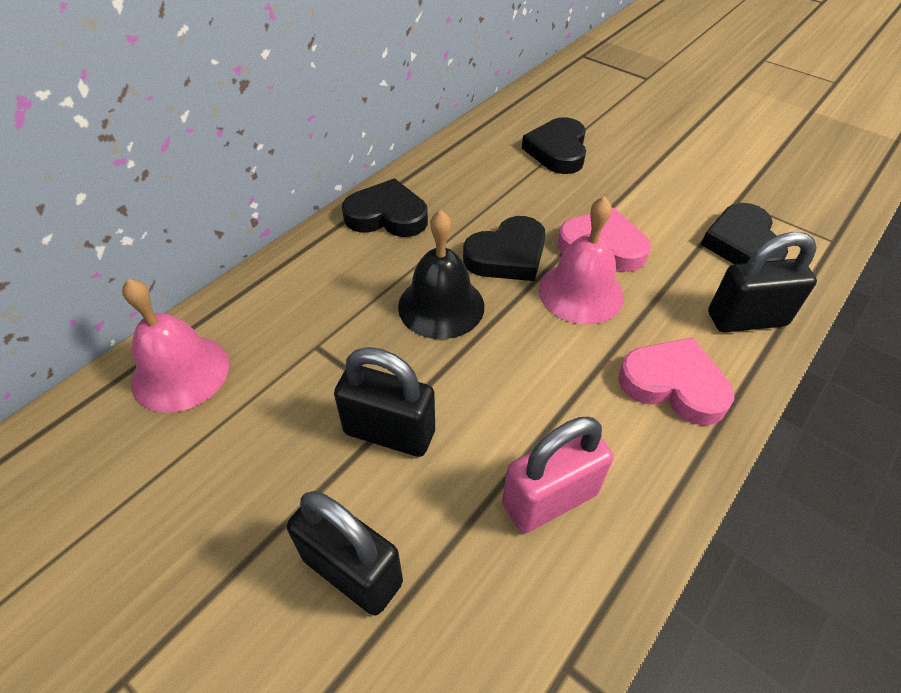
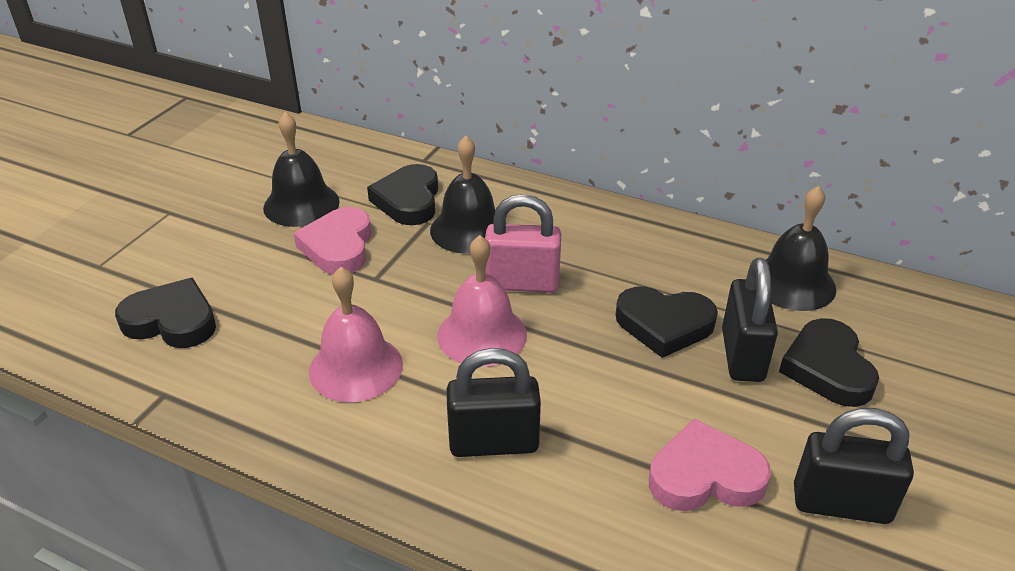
black bell: [398,210,484,339] = 1 -> [263,112,340,227] [430,136,496,254] [766,186,836,311] = 3

